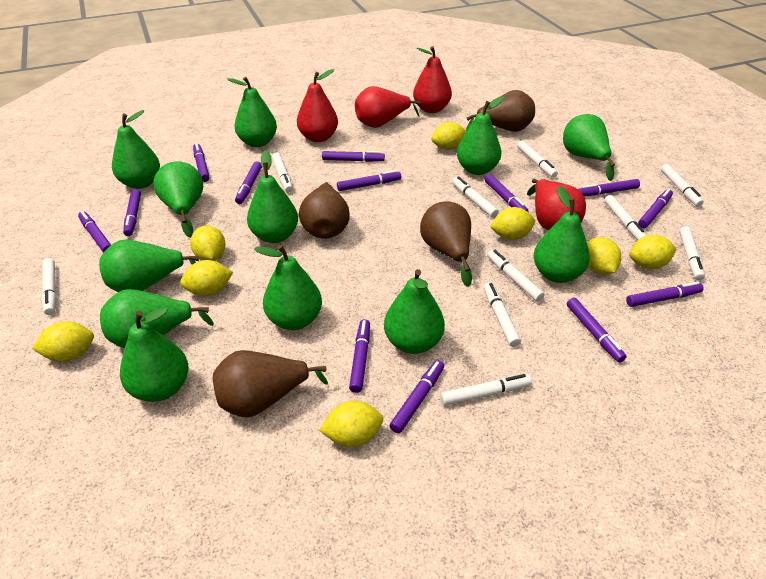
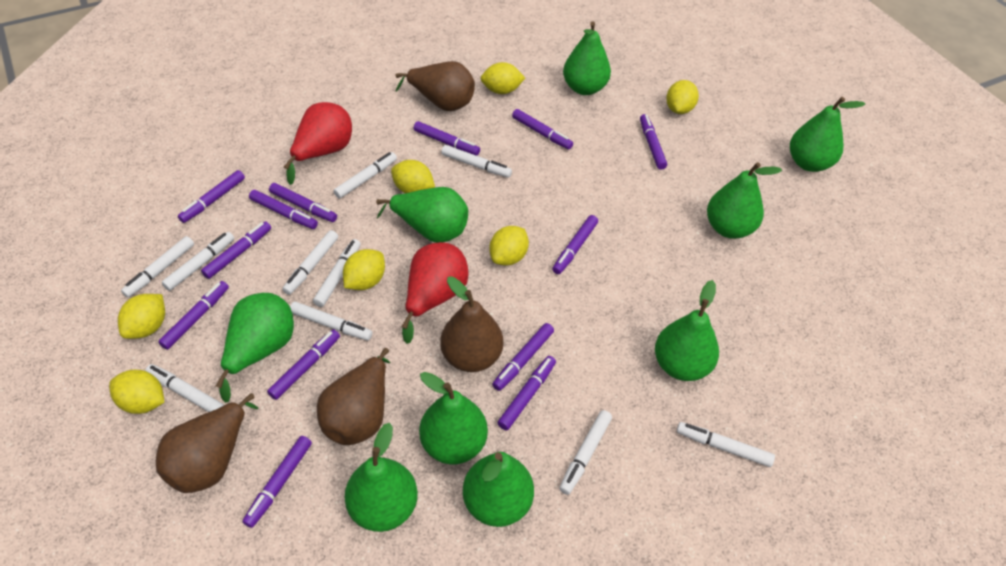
green pear: [99,239,199,292] [100,289,214,348] [112,110,160,189] [120,307,188,402] [153,161,203,238] [227,77,277,147] [247,150,298,243] [254,245,322,330] [384,269,445,354] [457,96,504,175] [534,186,590,283] [563,114,615,181] = 12 -> [216,293,294,403] [345,423,418,532] [376,187,468,243] [419,372,488,464] [463,452,534,527] [563,22,611,95] [655,280,719,381] [707,162,782,239] [790,97,865,172] = 9
red pear: [297,69,338,142] [355,86,420,128] [413,46,452,113] [527,179,586,231] = 4 -> [284,102,352,185] [401,242,469,344] = 2
yellow lemon: [32,321,94,362] [180,260,233,296] [190,225,226,261] [319,401,383,447] [431,122,467,150] [490,207,535,240] [587,237,621,275] [629,235,677,269] = 8 -> [109,370,164,414] [118,294,165,339] [343,249,385,290] [391,160,435,194] [480,62,525,94] [489,226,529,266] [666,80,699,114] = 7

